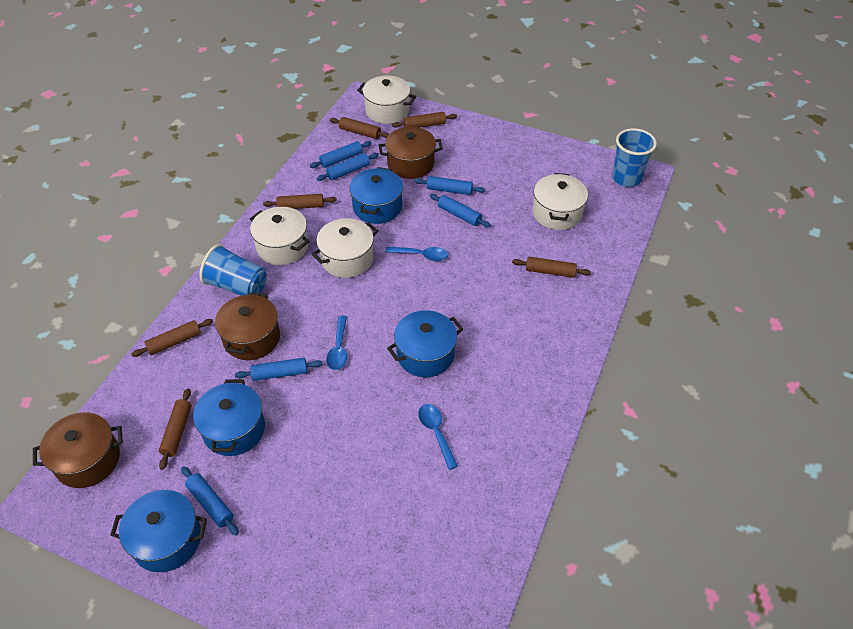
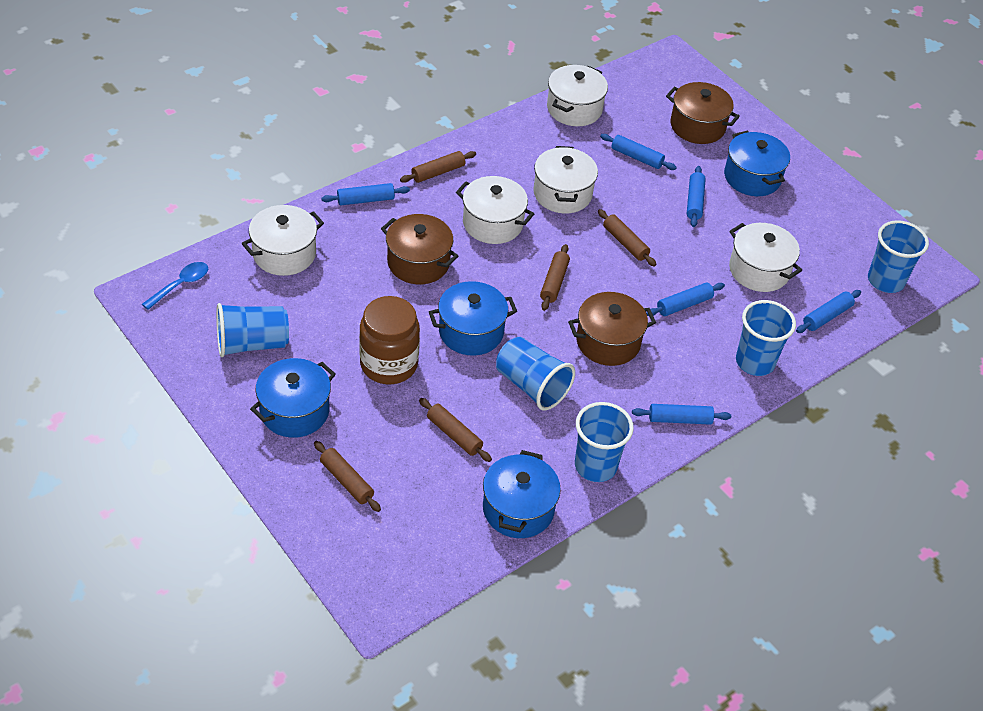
blue cup: [199,244,267,296] [612,128,657,187] = 2 -> [216,303,289,357] [496,337,575,410] [575,402,634,482] [736,300,796,376] [868,220,929,293] = 5
blue spoon: [326,316,347,370] [385,247,448,261] [418,404,458,470] = 3 -> [142,262,208,310] = 1
brown jar: none = 0 -> [359,296,420,384] = 1
brown rolling pin: [131,319,213,357] [159,388,192,470] [263,194,337,209] [330,117,389,139] [392,112,457,128] [512,257,591,278] = 6 -> [314,441,381,512] [400,151,476,183] [419,398,492,462] [540,244,570,311] [598,209,656,267] = 5
white pot: [250,207,310,265] [312,218,378,278] [357,76,416,124] [533,173,588,230] = 4 -> [242,205,324,276] [456,176,534,244] [533,146,598,213] [547,65,608,126] [729,223,802,292] = 5

